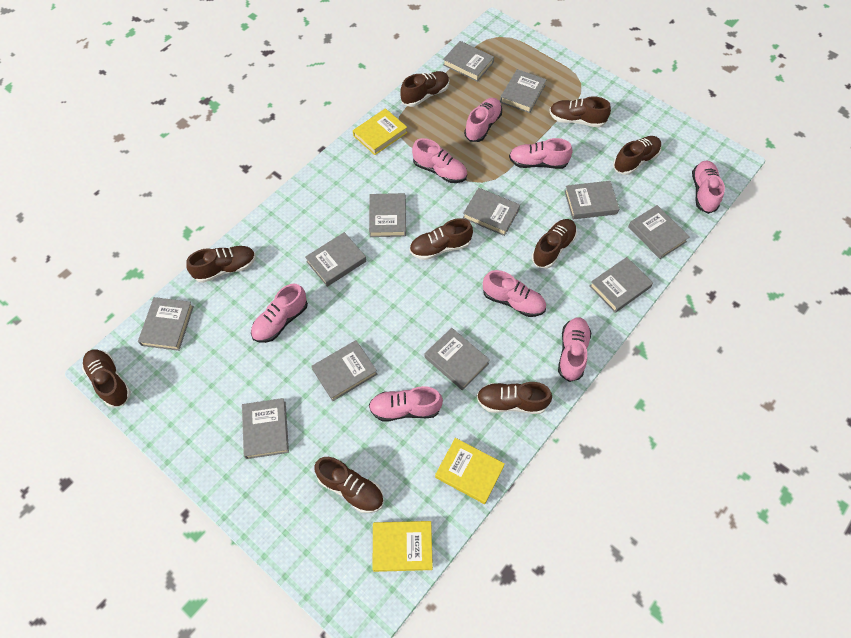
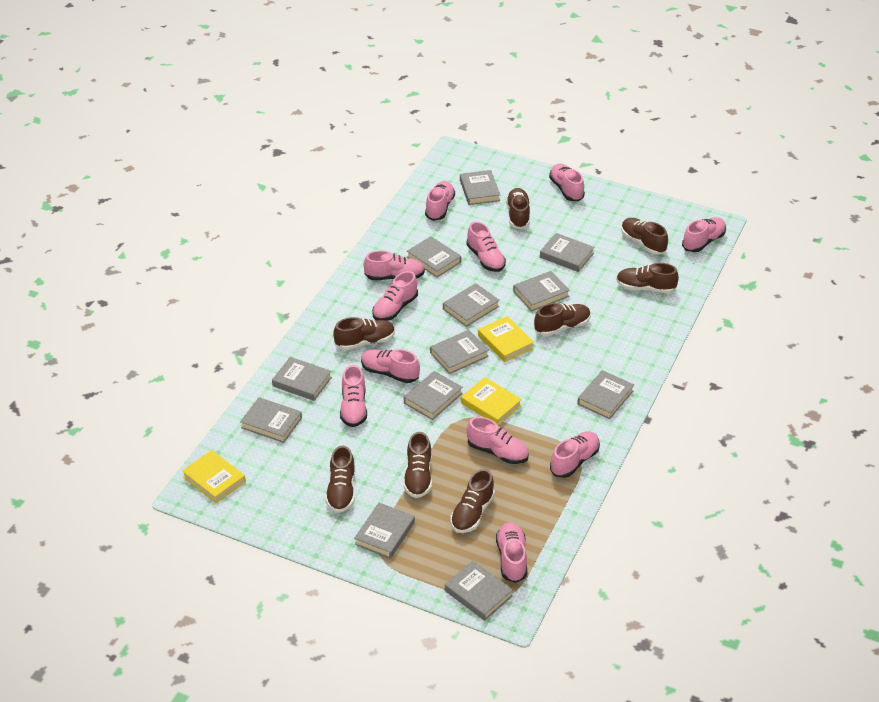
brown shoe: [82,349,131,408] [186,246,256,283] [314,457,384,513] [400,71,449,107] [410,218,473,260] [477,382,552,414] [532,219,577,269] [549,96,611,127] [613,136,661,175] = 9 -> [325,446,355,513] [333,317,395,350] [403,432,432,498] [451,469,495,533] [506,188,530,229] [534,303,591,336] [616,263,679,293] [621,218,668,255] = 8
pink shoe: [251,284,308,343] [369,386,443,421] [412,138,467,183] [464,98,502,142] [483,270,546,317] [509,138,572,169] [558,317,591,382] [692,161,725,214] = 8 -> [340,365,367,427] [361,349,420,383] [364,251,425,280] [372,271,418,321] [425,181,455,221] [466,222,506,272] [467,417,529,464] [496,522,527,583] [549,163,585,201] [550,431,600,478] [682,217,726,252] = 11

